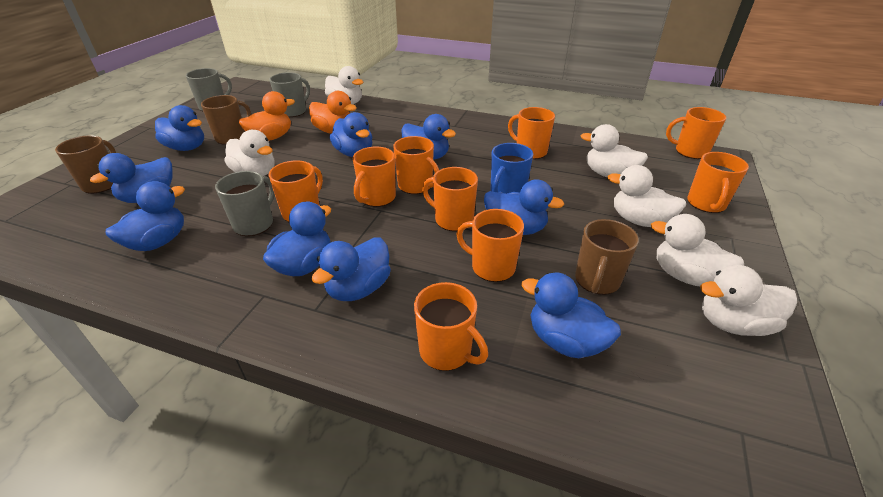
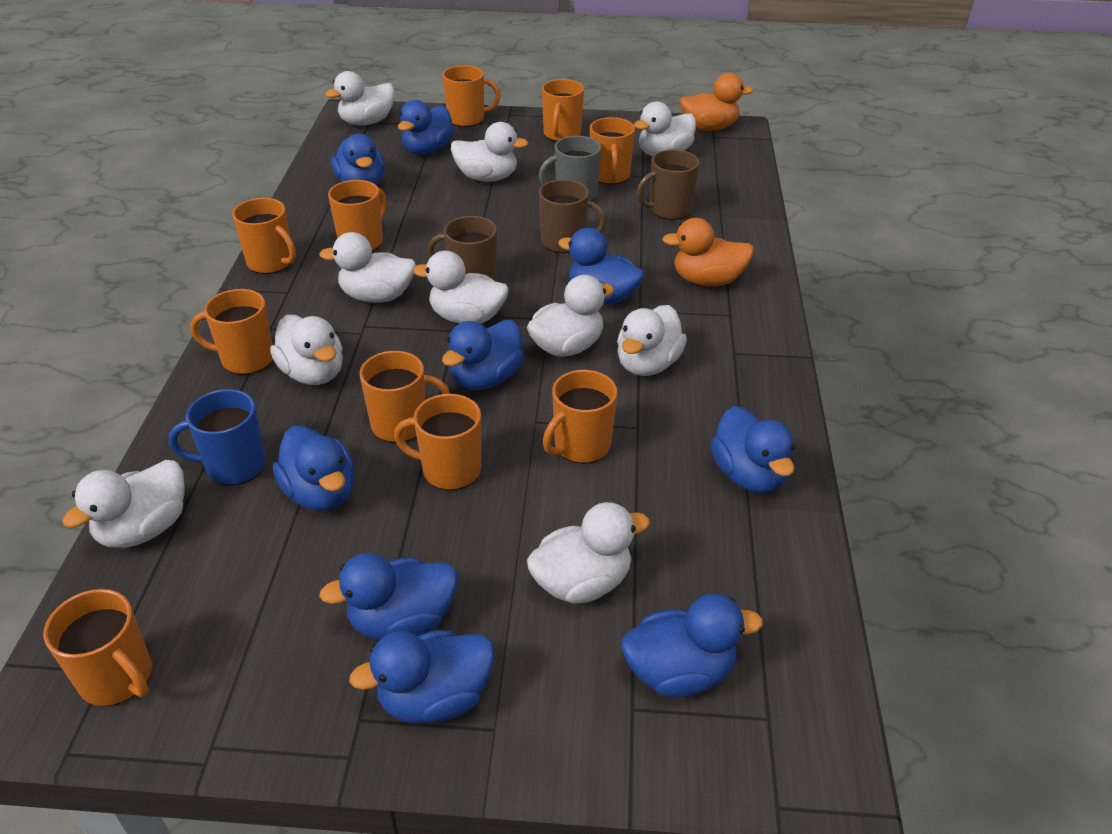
grey mug: [185,68,232,111] [215,171,275,236] [269,72,310,117] = 3 -> [538,136,601,201] = 1
orange mug: [269,160,323,222] [353,146,396,207] [393,136,439,194] [414,282,488,371] [422,167,478,231] [456,209,524,282] [508,107,555,159] [666,107,726,159] [688,152,749,213] = 9 -> [44,589,152,706] [190,289,273,375] [232,198,296,274] [328,180,386,251] [359,351,450,443] [394,394,481,490] [442,65,500,127] [542,79,584,142] [543,370,617,464] [590,117,635,184] = 10
white duck: [225,130,275,176] [325,66,363,104] [581,124,648,178] [607,165,686,227] [651,214,744,286] [700,265,797,336] = 6 -> [62,460,185,548] [270,315,343,385] [319,232,416,303] [325,71,395,126] [413,251,509,324] [451,122,529,182] [527,275,614,357] [527,502,650,603] [617,305,687,376] [634,102,696,156] = 10

